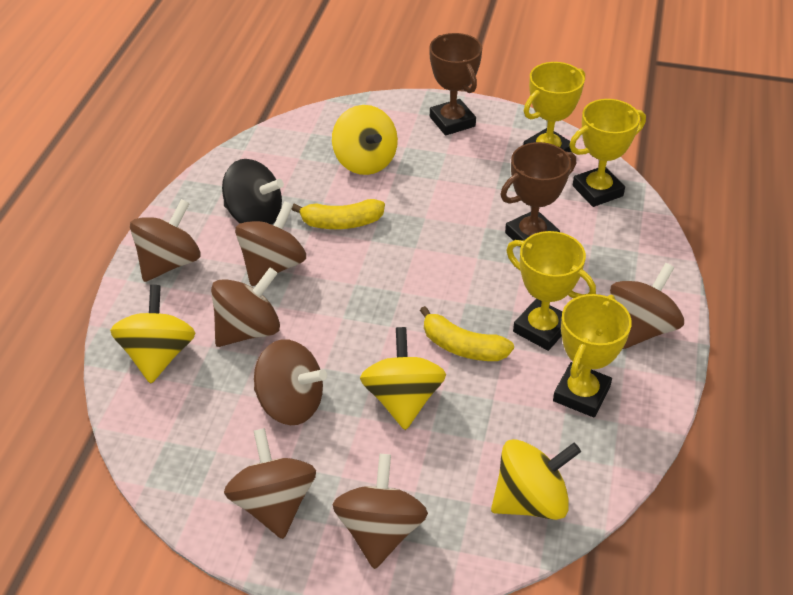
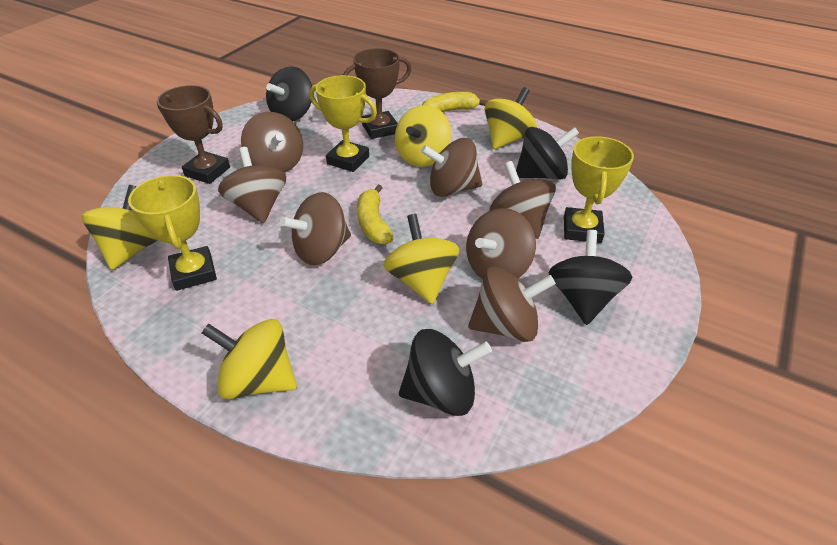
black spinning top: [222,159,284,225] = 1 -> [266,66,312,121] [399,329,492,416] [516,127,579,180] [549,230,633,325] = 4
yellow spinning top: [110,285,196,383] [332,105,398,175] [360,327,446,430] [491,439,581,520] = 4 -> [82,185,158,270] [202,319,297,399] [384,214,460,304] [395,105,451,167] [485,87,537,149] = 5
yellow trophy: [506,231,596,351] [523,62,585,153] [553,294,632,417] [569,99,646,207] = 4 -> [128,175,217,291] [309,75,377,172] [564,136,634,243] = 3

